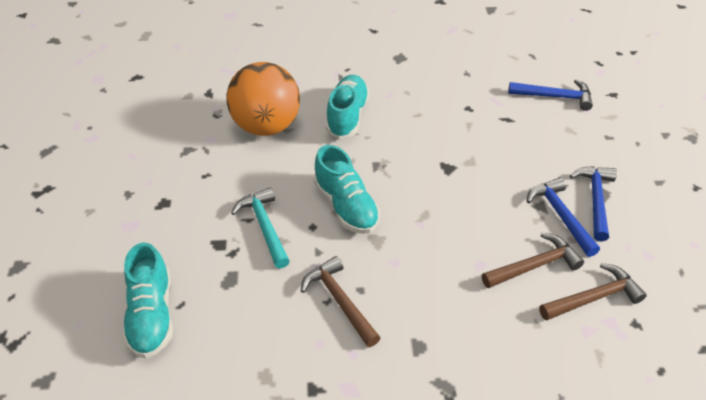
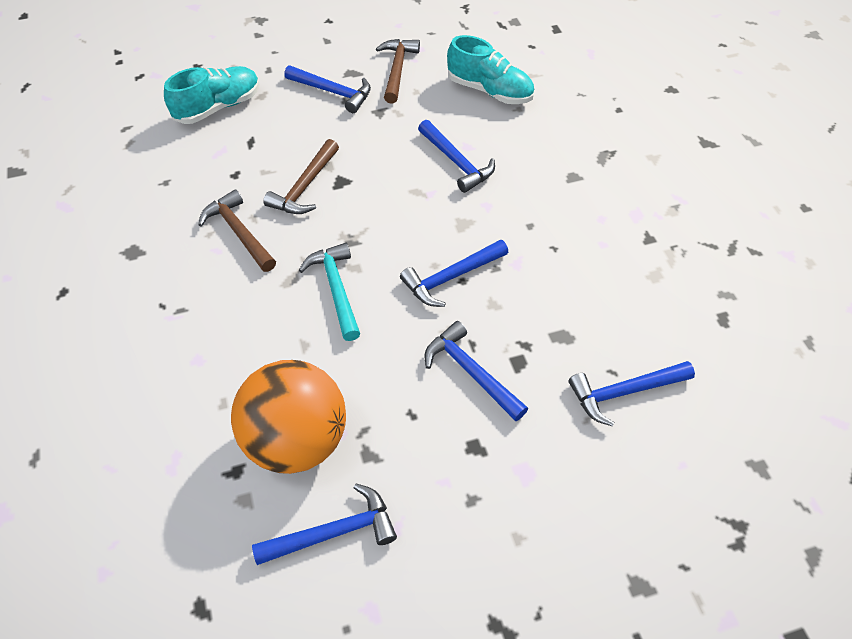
blue hammer: [508,80,593,111] [527,177,600,257] [570,166,617,241] = 3 -> [252,484,397,565] [284,65,371,113] [400,239,508,307] [418,120,495,193] [424,321,528,421] [568,361,695,426] = 6
turquoise shoe: [123,243,173,358] [314,145,380,234] [326,75,369,139] = 3 -> [164,66,260,124] [447,35,534,104] = 2

